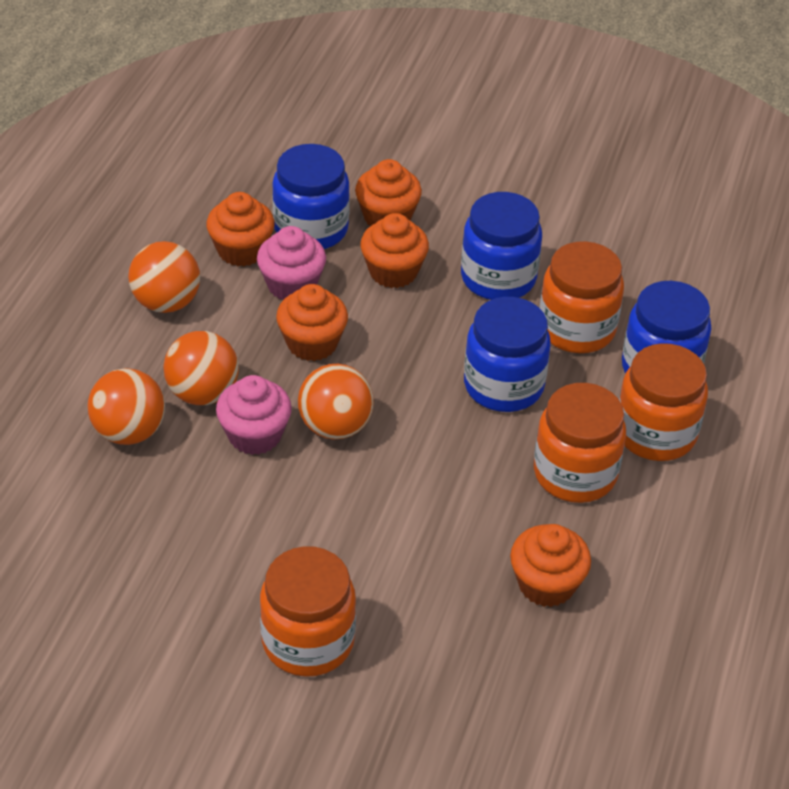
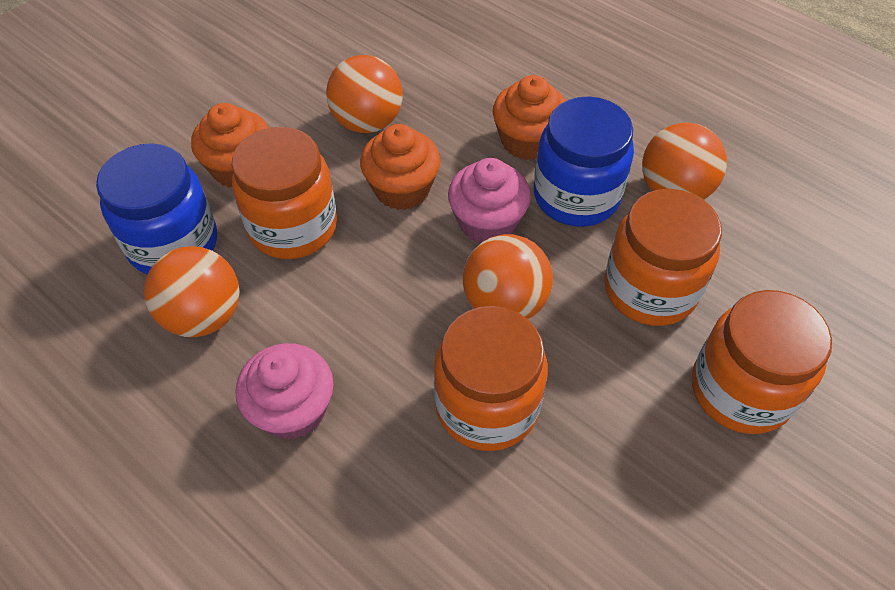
blue jar: [272,144,350,249] [461,192,542,300] [464,297,551,412] [622,281,711,374] = 4 -> [96,143,217,275] [534,97,634,227] = 2
orange cupcake: [207,192,275,266] [276,284,348,361] [355,159,422,226] [360,213,429,288] [510,524,591,607] = 5 -> [191,103,269,188] [360,124,440,210] [493,75,566,160] = 3

